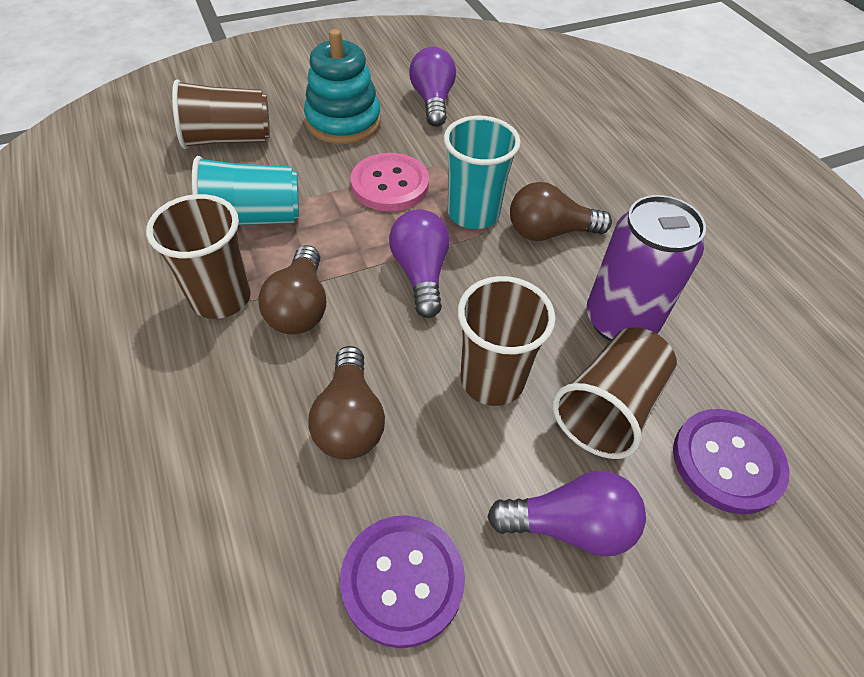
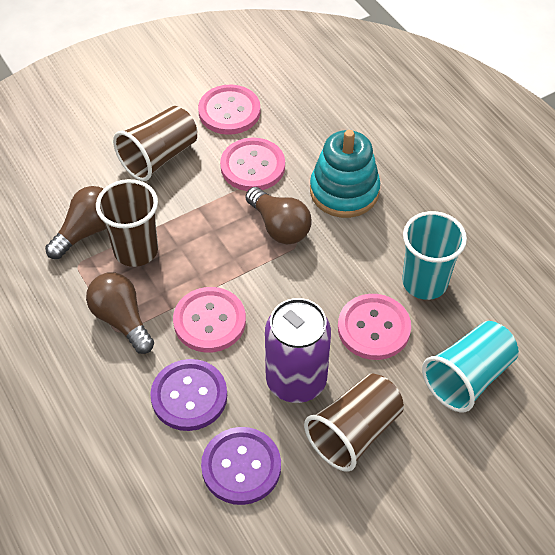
brown cup: [146,194,251,319] [172,79,270,149] [458,276,556,406] [552,327,677,459] = 4 -> [96,179,158,267] [113,106,197,181] [304,373,404,472] = 3
pink button: [350,153,429,211] = 1 -> [173,287,246,352] [198,84,261,135] [220,138,285,191] [338,294,411,360] = 4
purple light bulb: [389,209,450,318] [409,47,456,127] [487,471,646,556] = 3 -> none = 0

